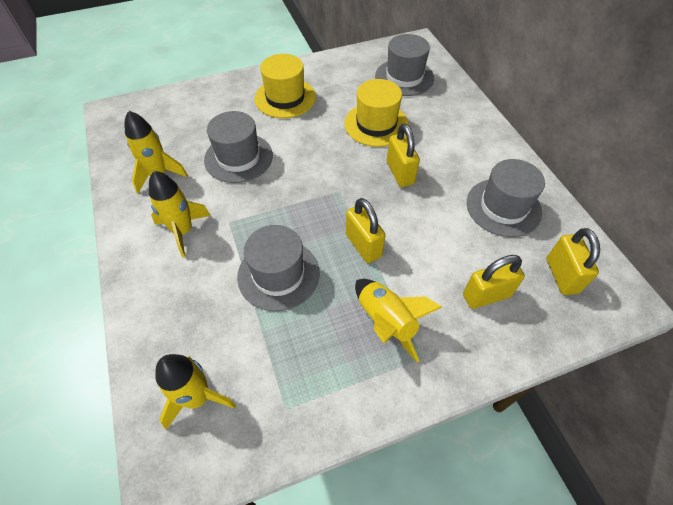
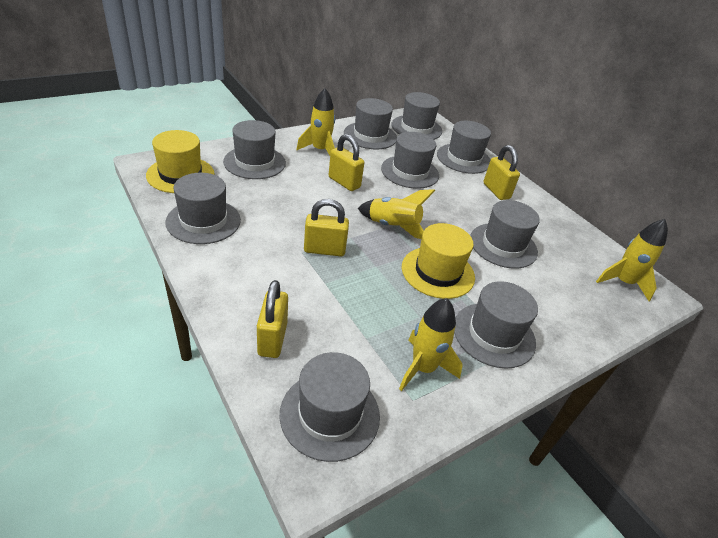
grey hat: [204,111,273,183] [237,225,320,311] [375,34,434,96] [467,159,545,237] = 4 -> [165,173,241,244] [223,120,286,179] [280,352,380,462] [344,98,397,149] [381,132,439,189] [391,92,442,140] [437,121,491,174] [454,281,538,369] [470,200,540,268] = 9

